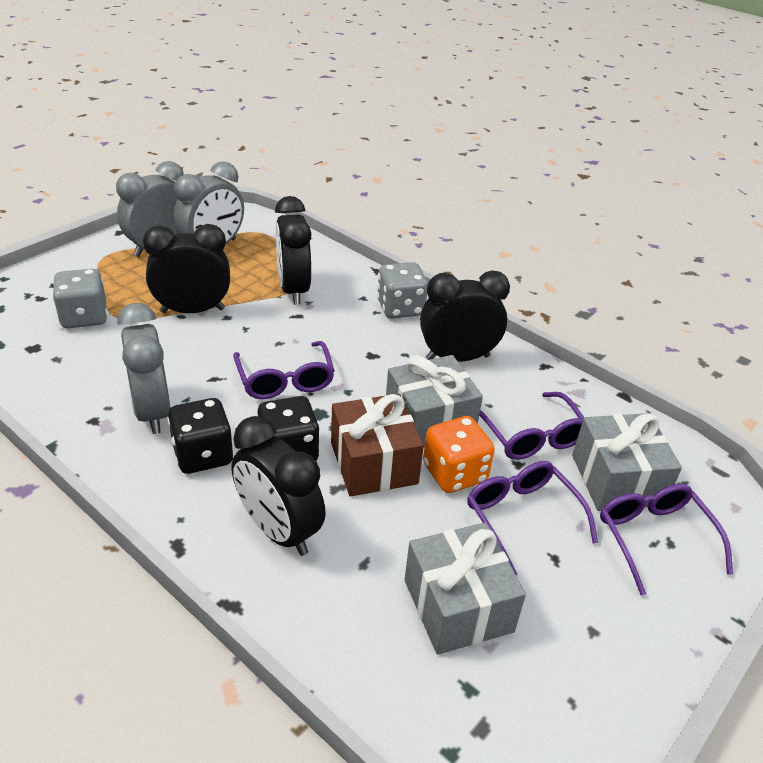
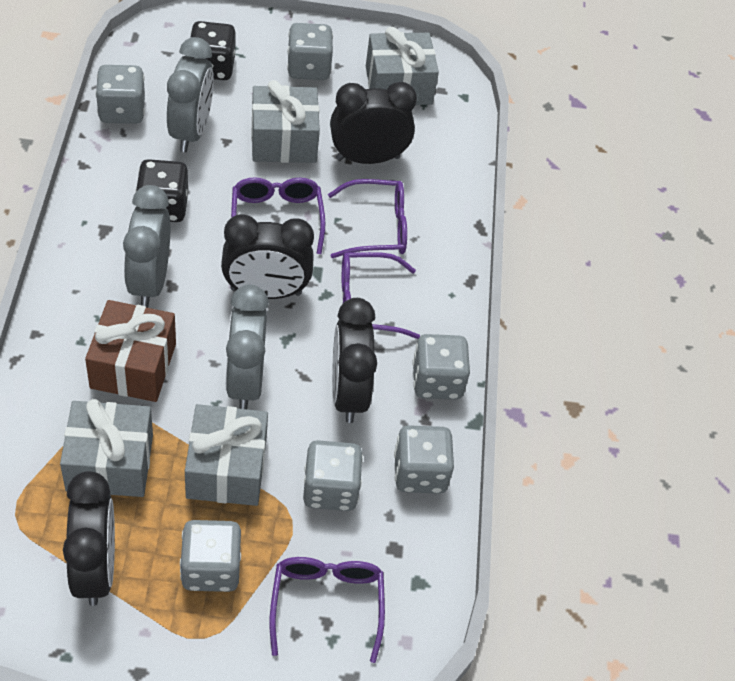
grey dice: [52,269,107,328] [377,262,428,318] = 2 -> [95,65,145,124] [180,520,241,592] [287,23,333,80] [303,440,363,511] [394,425,454,493] [412,334,470,400] = 6
grey gift: [386,355,483,447] [404,523,526,655] [572,413,682,511] = 3 -> [60,399,153,497] [185,404,268,506] [251,80,320,163] [366,27,439,105] = 4
orange dice: [423,416,495,493] = 1 -> none = 0

